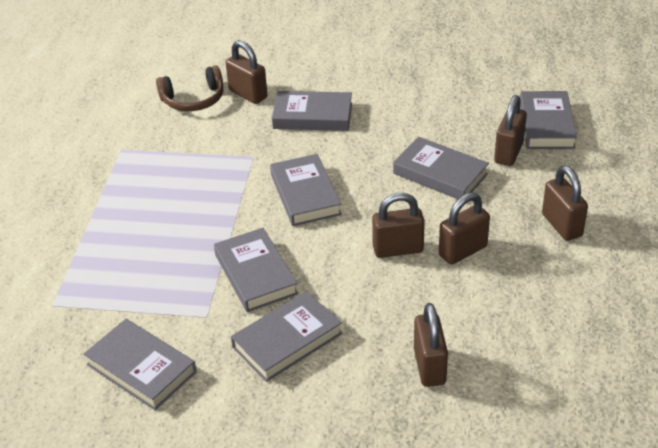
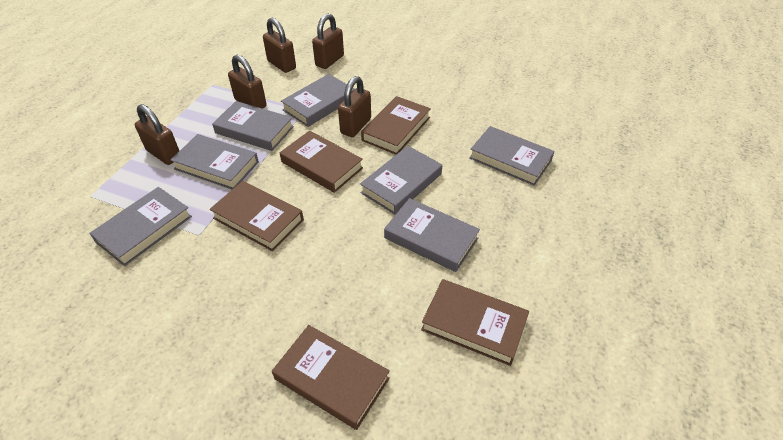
brown book: none = 0 -> [210,181,304,251] [272,325,390,430] [280,130,363,193] [361,96,431,154] [421,279,529,366] = 5
brown headphones: [156,65,224,111] = 1 -> none = 0
brown padlock: [226,40,267,104] [372,193,425,258] [414,303,448,387] [439,193,490,265] [494,95,527,166] [542,165,588,241] = 6 -> [135,104,179,165] [228,55,267,109] [263,18,296,73] [312,14,344,69] [338,76,371,137] = 5

